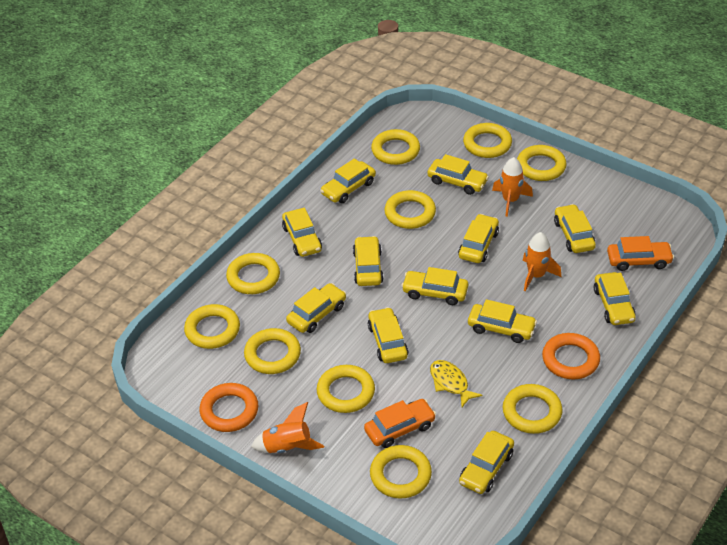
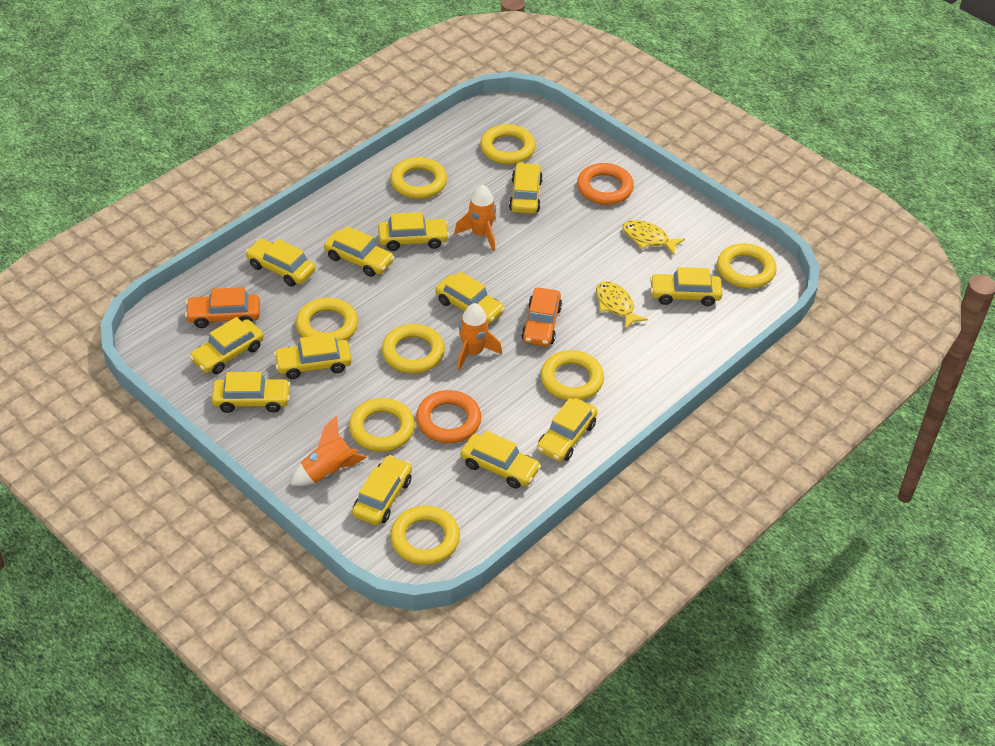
yellow fish: [430,360,483,407] = 1 -> [596,281,648,329] [622,220,685,255] = 2
yellow ring: [184,304,240,349] [226,253,280,294] [244,328,301,374] [317,365,375,413] [370,445,432,498] [371,129,420,165] [384,190,436,229] [463,123,512,158] [503,384,563,434] [517,145,567,181] = 10 -> [296,298,358,341] [349,398,415,452] [382,324,445,374] [390,157,447,199] [390,505,460,565] [480,124,536,165] [540,350,604,401] [717,243,777,289] = 8

